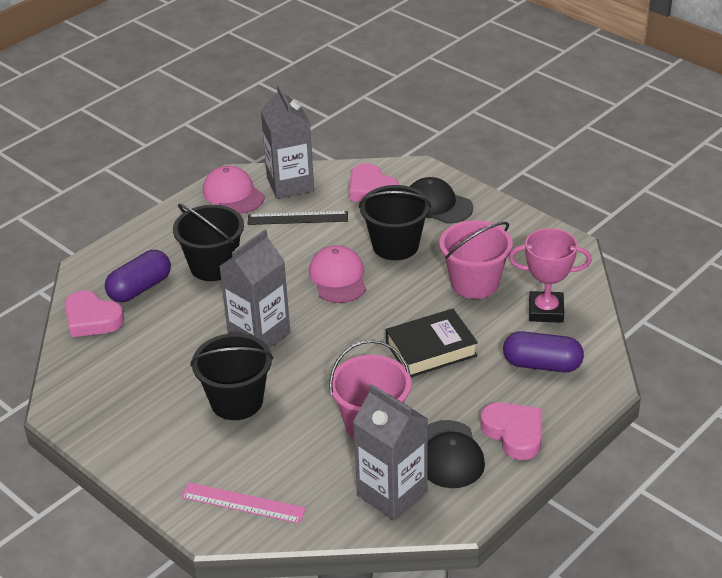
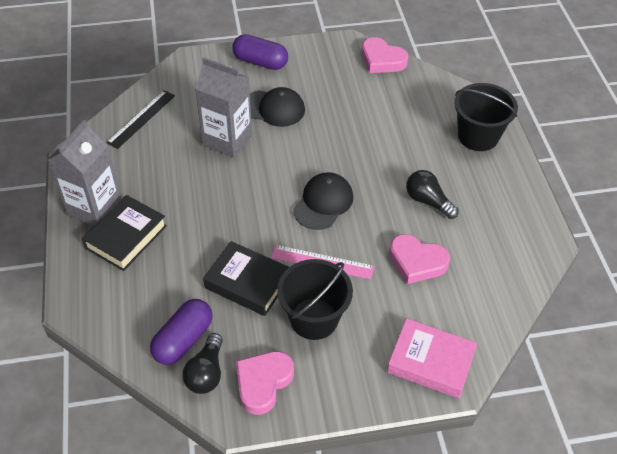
black book: [386,309,478,377] = 1 -> [82,195,167,271] [203,241,289,316] = 2
black bucket: [173,204,244,281] [190,333,273,420] [359,185,432,260] = 3 -> [277,259,353,340] [454,83,518,151] = 2
black light bulb: none = 0 -> [182,333,223,394] [406,170,459,219] = 2
grey carton: [219,230,290,349] [261,85,314,199] [353,384,428,521] = 3 -> [48,120,122,226] [195,57,252,158] = 2
pink book: none = 0 -> [387,318,477,398] = 1
pink bucket: [329,340,411,439] [439,220,513,299] = 2 -> none = 0
pink cap: [203,166,264,214] [309,245,366,303] = 2 -> none = 0
pink trophy: [509,228,592,323] = 1 -> none = 0

